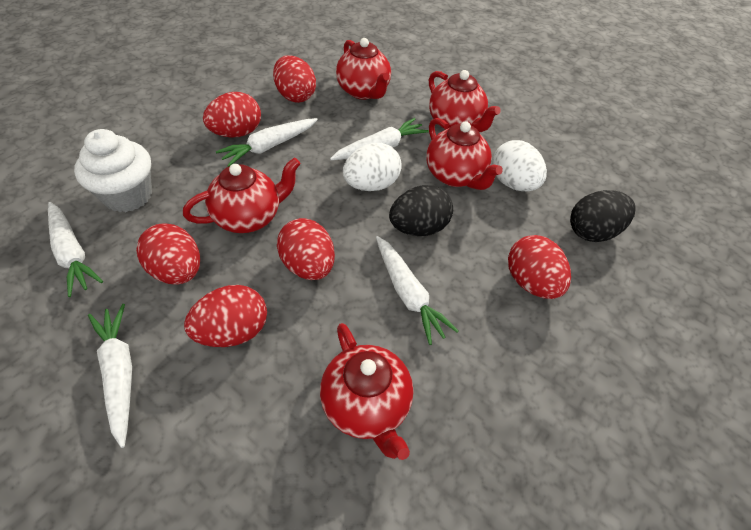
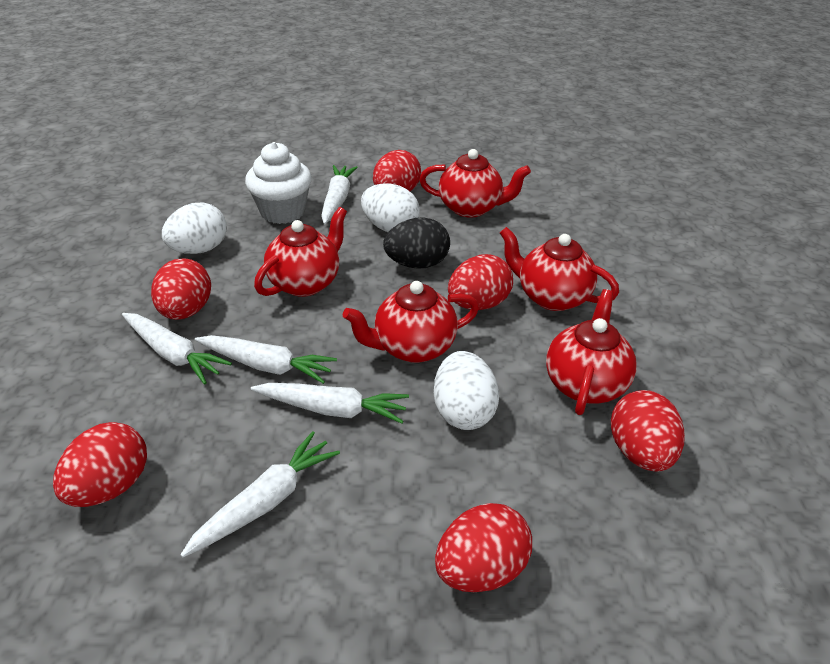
black egg: [389,185,453,236] [570,190,636,242] = 2 -> [383,217,450,269] = 1
white egg: [343,143,402,191] [492,140,547,192] = 2 -> [162,202,227,254] [361,184,420,232] [434,351,499,430] = 3

